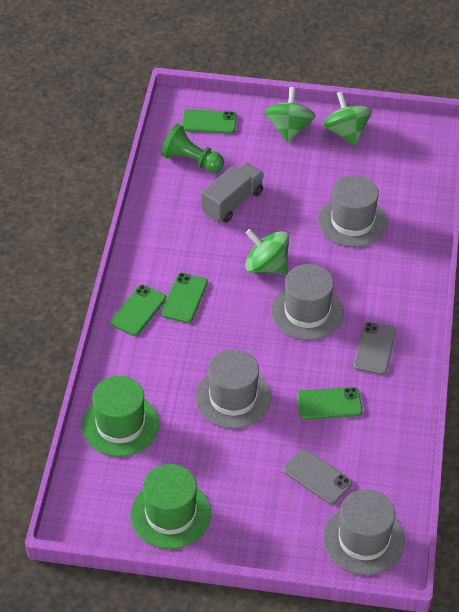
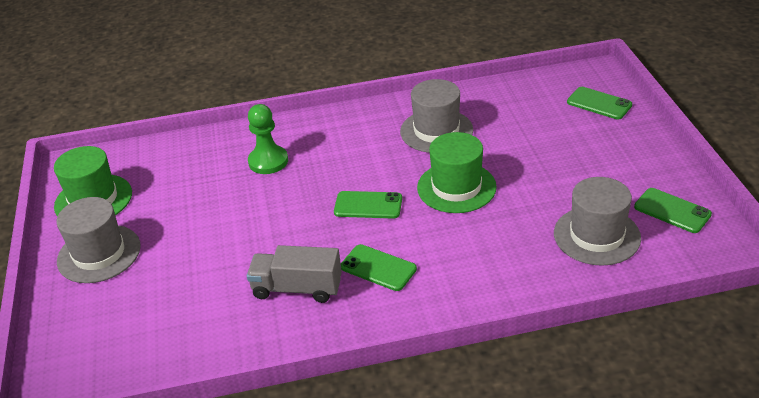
green spinning top: [245,229,289,274] [265,87,316,143] [323,92,372,146] = 3 -> none = 0
grey hat: [195,349,271,429] [271,264,344,340] [318,175,387,247] [323,489,405,575] = 4 -> [57,197,141,283] [400,79,473,153] [554,177,641,266] = 3
grey phone: [283,449,352,505] [354,322,396,375] = 2 -> none = 0

